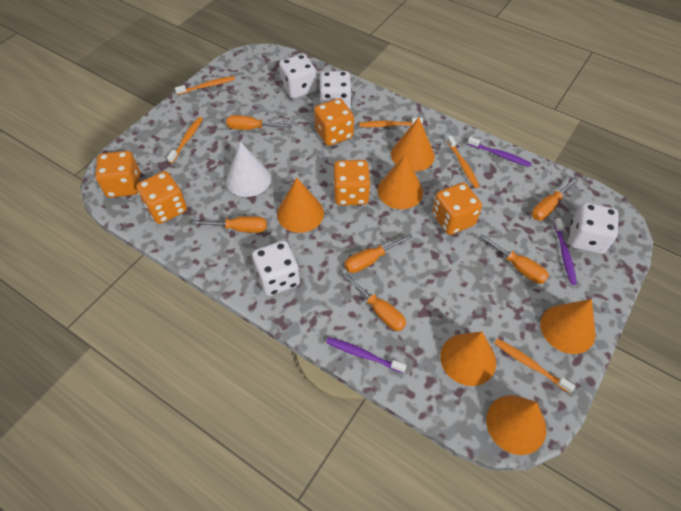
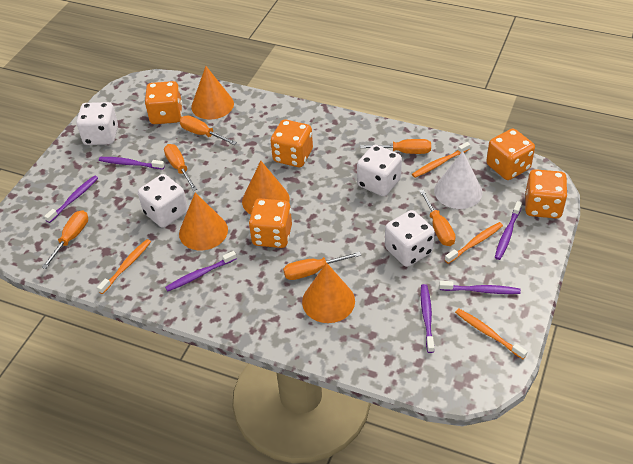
orange cone: [277,178,324,233] [378,154,423,209] [391,117,435,172] [440,332,496,386] [486,395,546,455] [540,299,596,354] = 6 -> [179,192,228,250] [191,66,234,119] [242,161,290,215] [302,262,355,323] = 4
orange toothbrush: [167,117,203,163] [175,76,235,95] [359,118,423,127] [447,136,480,188] [494,339,576,393] = 5 -> [97,239,151,294] [412,142,470,178] [445,222,503,264] [455,309,528,359] = 4
purple toothbrush: [326,337,407,374] [467,137,531,167] [553,218,577,285] = 3 -> [44,176,98,223] [99,157,165,169] [165,251,237,292] [421,284,434,353] [439,281,521,294] [495,201,522,260] = 6

